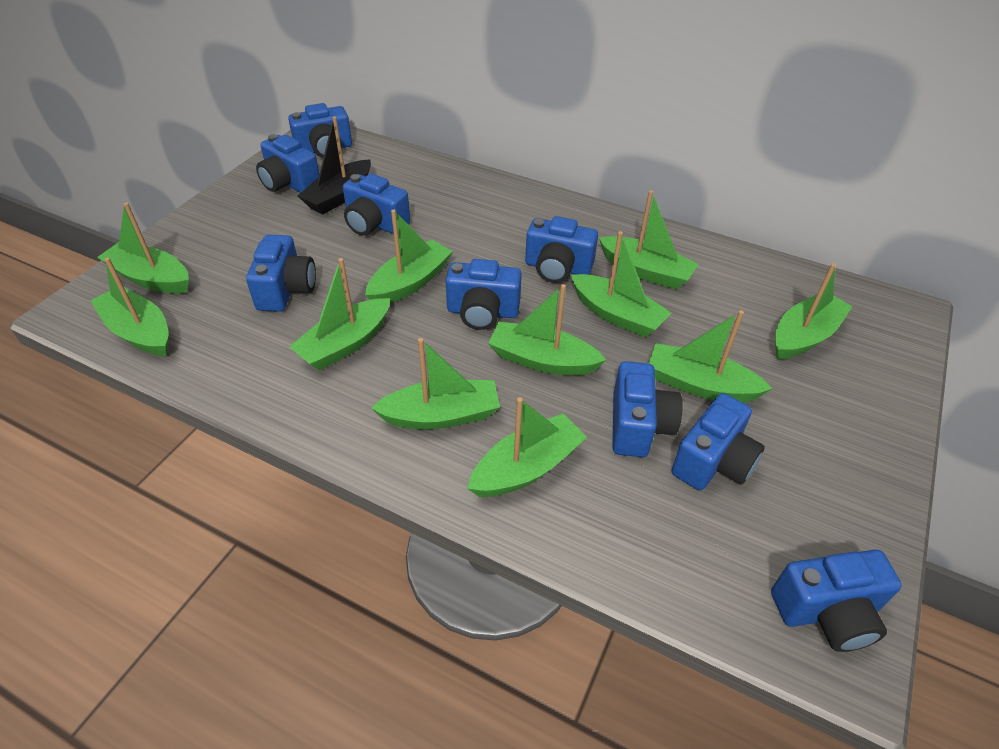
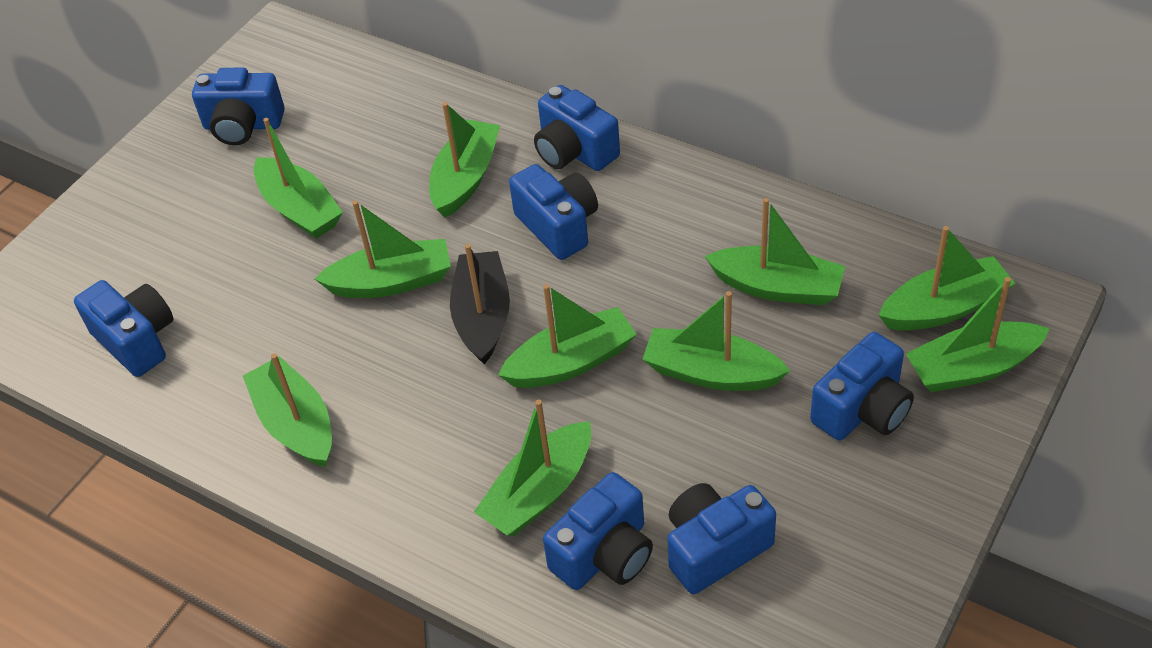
blue camera: [246,235,316,312] [256,134,319,193] [288,103,352,158] [343,174,410,236] [446,259,522,330] [525,216,598,283] [612,361,682,457] [671,393,765,490] [771,549,902,652] = 9 -> [74,280,173,377] [192,68,285,145] [509,164,598,260] [534,85,620,171] [543,472,653,590] [667,483,776,594] [810,332,914,441] = 7
green boat: [90,258,169,356] [97,203,189,294] [289,258,390,370] [365,210,453,303] [371,338,500,429] [467,397,587,497] [488,284,606,375] [571,231,671,337] [599,190,699,289] [649,310,772,403] [775,263,853,359] = 11 -> [243,353,332,467] [254,118,343,239] [315,200,451,298] [429,102,500,218] [474,400,591,536] [498,284,637,388] [642,291,790,391] [704,198,845,305] [878,226,1016,331] [906,277,1050,392] = 10

